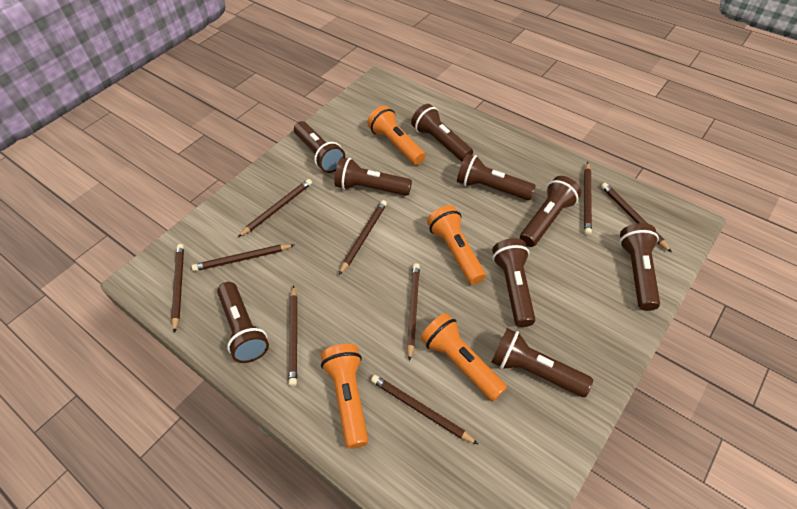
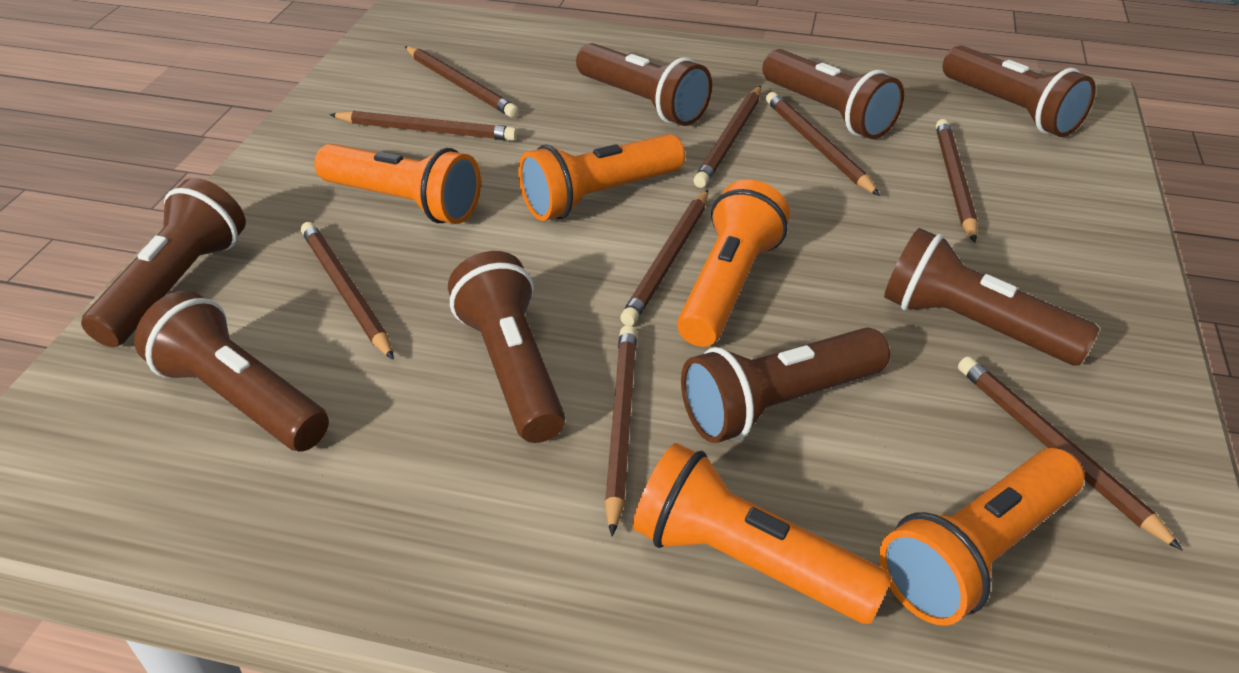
brown flashlight: [217,282,269,363] [294,121,345,173] [334,157,412,196] [411,104,473,162] [457,154,536,200] [492,238,535,327] [492,328,593,397] [520,176,581,247] [619,223,660,311] = 9 -> [81,178,246,347] [134,291,329,451] [448,251,565,443] [576,43,712,126] [681,327,890,443] [762,49,904,139] [884,228,1099,365] [943,46,1096,137] = 8
orange flashlight: [321,344,368,449] [367,106,426,165] [421,313,507,402] [427,205,486,285] = 4 -> [314,144,481,224] [518,134,685,221] [632,443,892,624] [677,179,790,347] [879,448,1084,626] = 5

